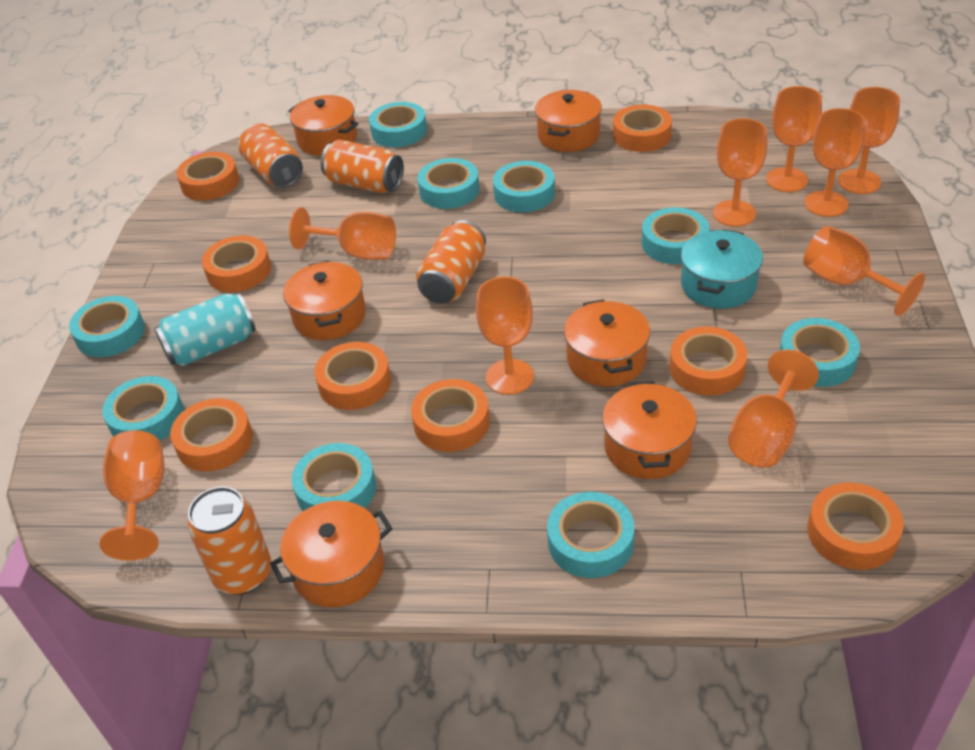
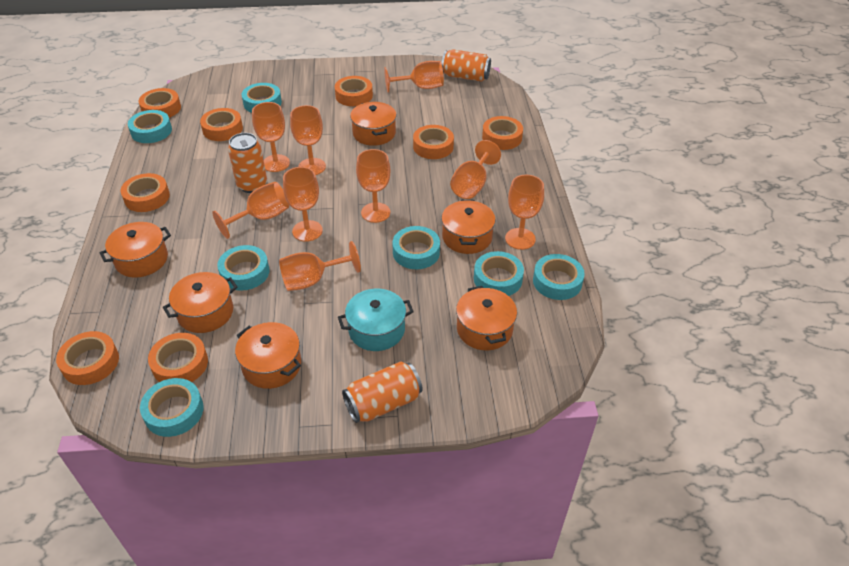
orange can: [188,487,271,595] [238,123,303,188] [321,140,404,193] [416,220,486,304] = 4 -> [228,133,267,193] [342,362,423,423] [442,49,491,82] = 3
turquoise can: [154,292,256,366] = 1 -> none = 0
turquoise tape: [69,296,145,357] [102,376,184,440] [291,443,376,511] [369,102,427,147] [417,158,479,209] [493,161,555,212] [547,492,634,578] [642,207,709,264] [780,318,860,387] = 9 -> [128,110,172,143] [140,378,204,437] [217,245,269,291] [242,83,282,113] [392,226,440,269] [474,251,524,296] [533,254,585,300] = 7

